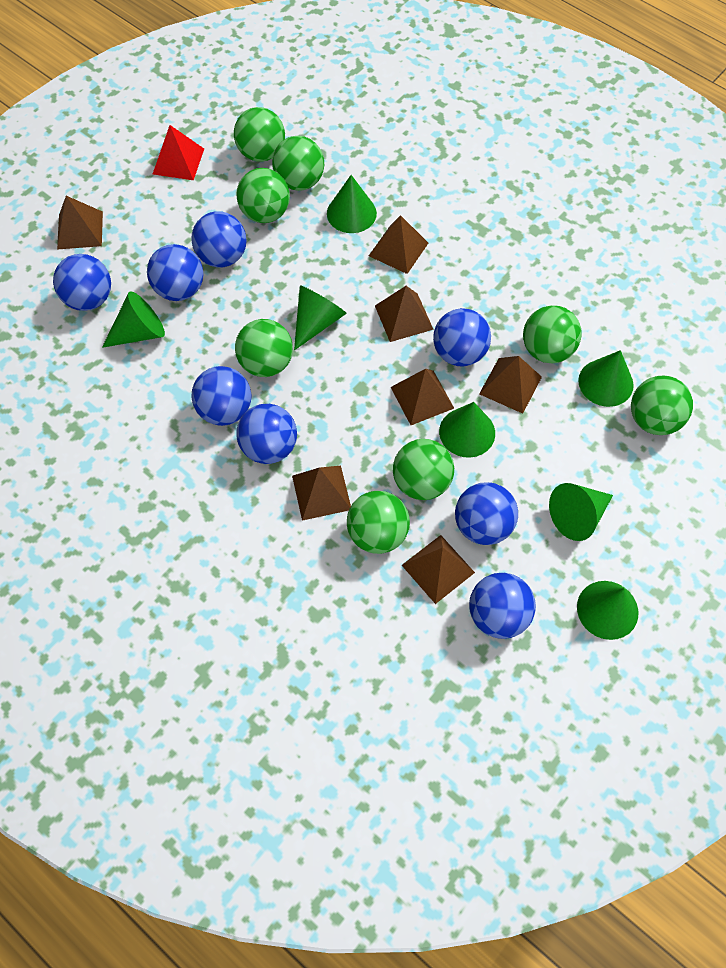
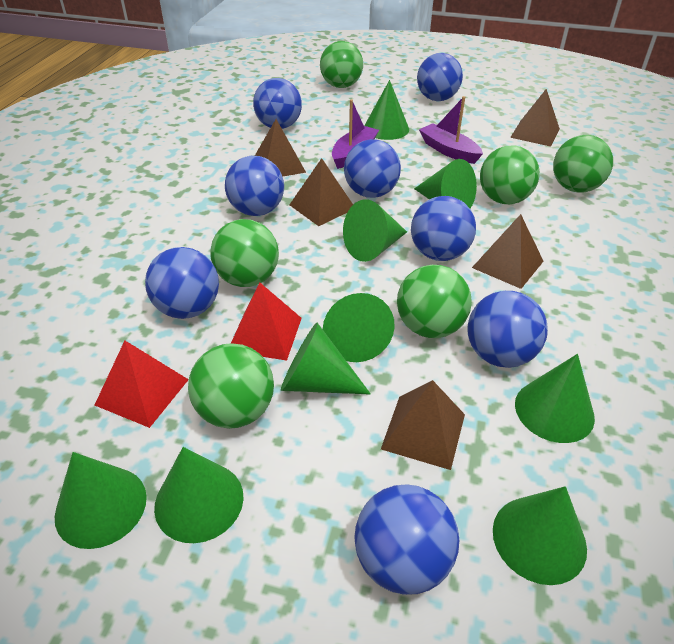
brown pyramid: [57,196,103,249] [292,466,351,521] [369,215,428,274] [375,286,434,342] [391,369,454,425] [402,535,475,604] [479,356,542,414] = 7 -> [255,119,306,177] [289,158,353,226] [381,380,465,470] [472,214,544,289] [510,89,560,147] = 5
green ball: [234,107,285,162] [235,319,293,377] [236,168,290,223] [272,136,324,191] [347,491,410,554] [393,439,454,500] [523,305,582,363] [631,376,693,435] = 8 -> [188,343,274,429] [210,219,279,287] [320,41,363,88] [397,265,472,338] [480,145,540,204] [553,135,613,193] = 6
green cone: [102,291,165,348] [294,285,347,350] [327,175,377,233] [439,402,495,458] [549,483,613,541] [577,581,638,640] [578,350,634,407] = 7 -> [55,452,147,549] [154,447,244,543] [281,323,371,395] [323,293,395,362] [343,199,407,262] [364,80,409,140] [414,159,477,208] [493,486,587,585] [515,354,595,443] = 9
purple boat: none = 0 -> [332,99,379,169] [419,96,483,164] = 2
red pyramid: [153,125,204,180] = 1 -> [95,341,189,428] [231,283,302,360] = 2

